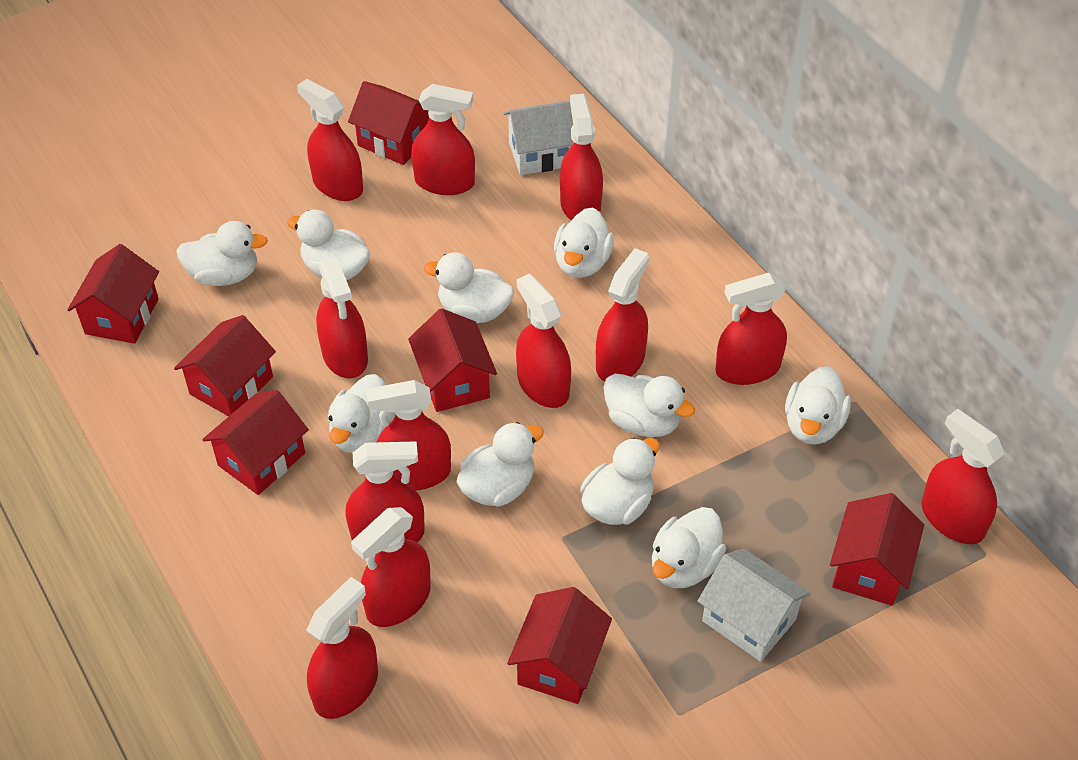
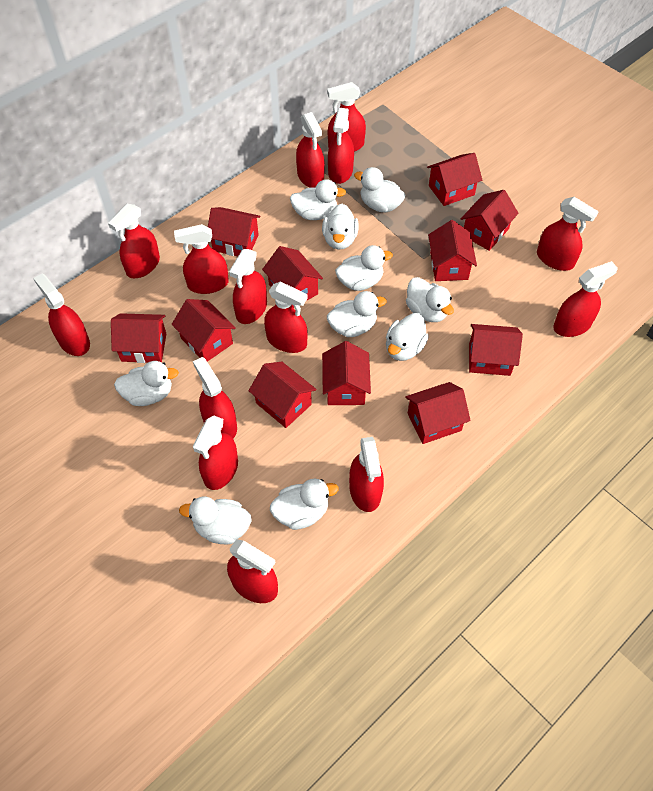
red house: [67,244,159,344] [174,315,276,416] [202,390,309,495] [348,81,429,165] [408,308,497,412] [507,587,612,704] [830,493,924,606] = 7 -> [111,313,166,363] [172,299,236,362] [208,207,260,256] [249,362,317,428] [262,246,323,308] [322,341,371,405] [405,382,471,444] [427,153,482,206] [428,220,477,281] [461,190,519,251] [469,324,523,376] = 11
red spray bottle: [297,79,363,201] [306,577,378,719] [316,257,368,378] [345,441,425,542] [351,507,431,627] [366,380,451,491] [411,84,475,195] [516,274,571,408] [560,94,603,220] [596,248,649,382] [715,273,787,385] [921,409,1005,544] = 12 -> [33,274,90,356] [108,204,160,279] [174,224,229,294] [193,357,237,438] [193,415,238,490] [227,539,278,603] [229,249,267,324] [264,281,308,353] [296,112,325,188] [327,82,366,152] [328,108,354,184] [349,437,384,512] [537,197,599,271] [553,261,618,337] = 14
white house: [504,100,574,175] [698,549,811,662] = 2 -> none = 0

